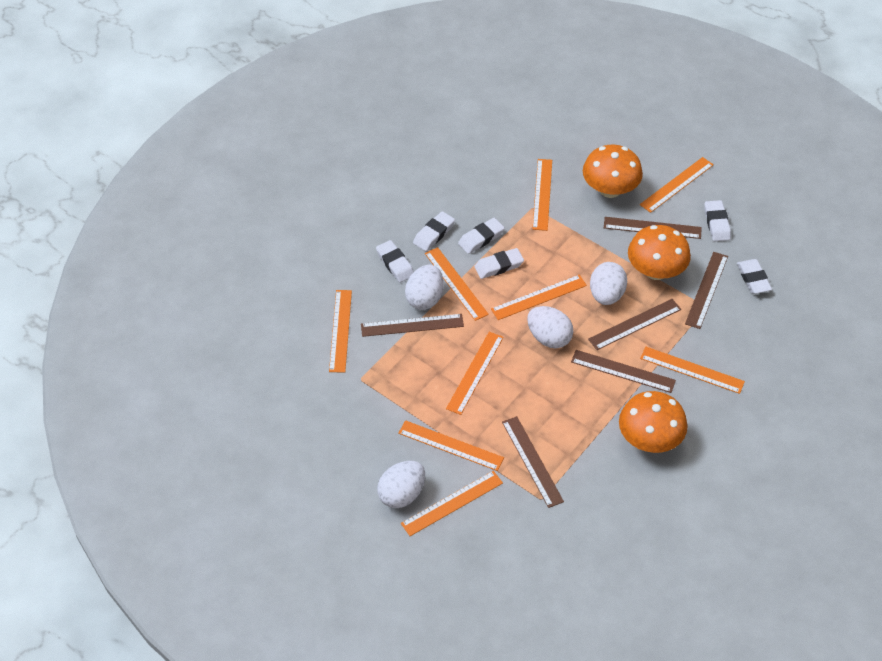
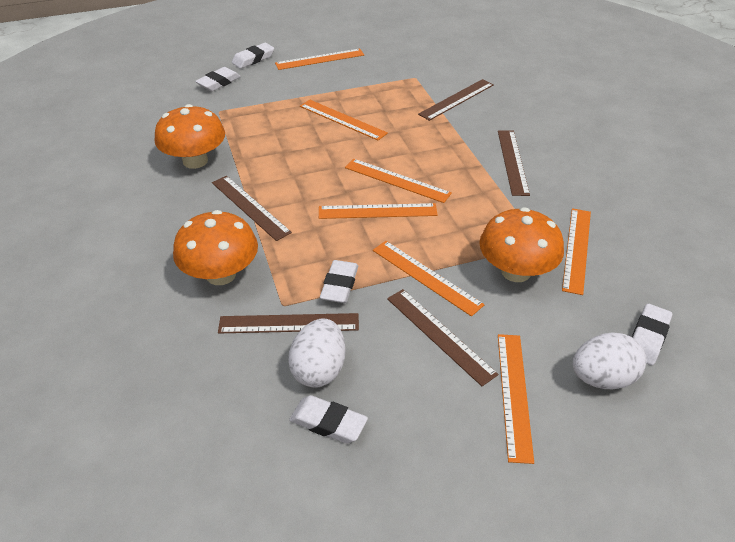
brown ruler: [361,314,464,337] [502,416,564,508] [571,350,676,393] [588,299,681,350] [604,217,702,239] [685,252,728,329] = 6 -> [212,176,292,241] [218,313,359,334] [387,289,499,386] [418,79,494,121] [498,130,530,196] = 5
orange ruler: [329,290,352,373] [398,420,504,471] [401,471,503,536] [425,247,489,321] [446,332,504,415] [491,275,587,320] [532,159,552,231] [640,157,714,213] [640,347,745,394] = 9 -> [275,49,364,70] [300,100,388,140] [319,203,438,219] [345,159,452,203] [373,241,485,316] [498,334,534,464] [562,208,591,295] = 7
white egg: [377,461,425,508] [405,265,444,310] [527,306,573,349] [590,262,627,305] = 4 -> [288,318,346,388] [573,332,646,389] = 2
white eraser: [376,240,414,283] [413,211,455,251] [458,218,505,254] [474,248,524,279] [705,200,731,241] [737,259,772,294] = 6 -> [195,67,241,91] [232,43,274,69] [289,395,368,443] [320,260,358,303] [632,304,672,365] = 5

